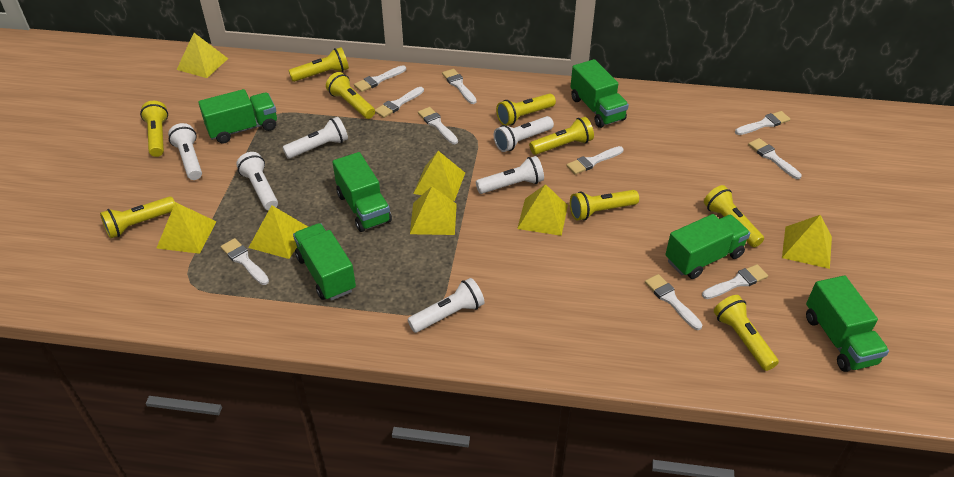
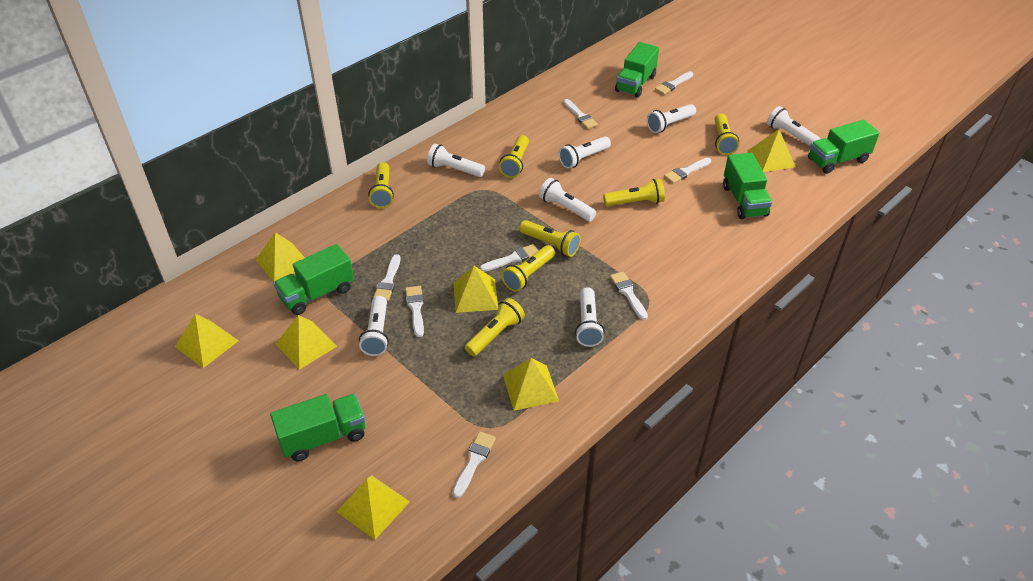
green truck: [198,89,277,144] [293,223,356,301] [332,152,392,232] [571,59,629,128] [665,214,750,279] [806,276,889,372] = 6 -> [270,394,365,461] [273,244,354,315] [615,42,659,98] [723,153,772,219] [808,120,879,174] = 5
white brush: [221,238,269,285] [354,65,406,92] [375,87,424,118] [418,107,458,144] [442,69,477,104] [566,146,624,175] [645,274,702,330] [702,264,768,299] [735,111,790,135] [748,138,802,179] = 10 -> [373,254,401,301] [405,286,424,337] [453,432,496,498] [480,244,538,272] [563,99,598,129] [610,271,648,320] [655,71,693,95] [664,158,711,183] = 8
white flashlight: [168,123,202,180] [236,152,278,210] [282,117,348,159] [407,278,485,333] [476,156,544,194] [494,116,554,152] = 6 -> [359,296,389,356] [427,144,485,177] [539,178,596,221] [559,136,611,169] [575,287,605,347] [647,104,696,133] [767,106,820,146] = 7
yellow flashlight: [100,197,175,239] [140,101,168,157] [288,47,349,82] [326,72,375,119] [496,93,556,126] [529,117,594,155] [570,190,639,220] [704,185,764,247] [714,295,779,371] = 9 -> [368,162,394,208] [465,298,525,356] [499,135,529,178] [501,245,555,292] [519,220,581,257] [603,179,665,206] [715,114,739,155] = 7

